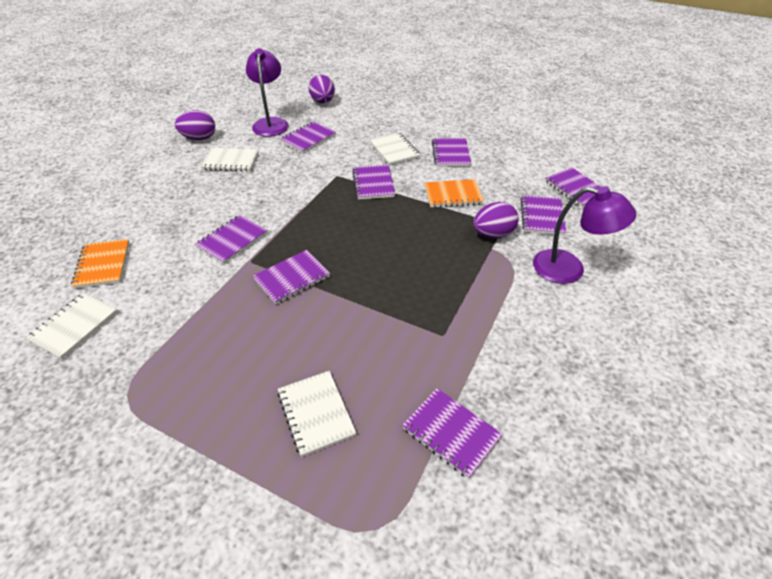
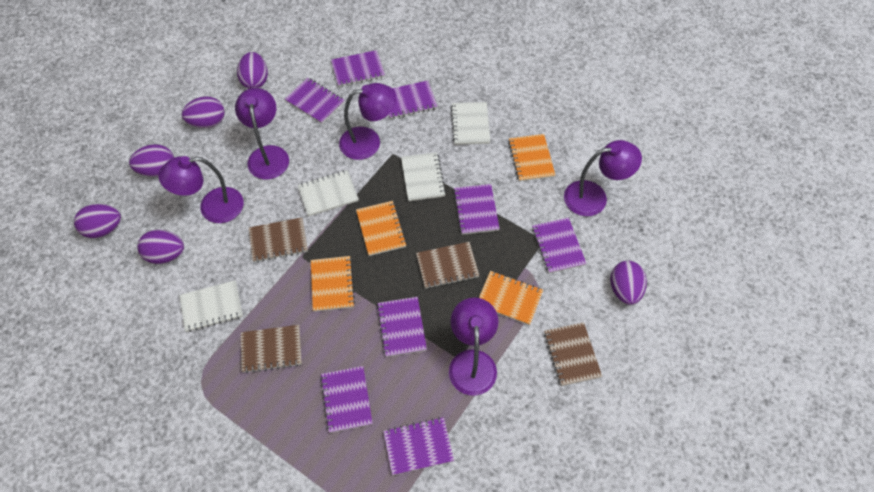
brown notebook: none = 0 -> [241,325,302,373] [249,217,308,262] [416,242,479,289] [544,322,602,386] = 4
orange notebook: [71,239,130,289] [425,179,484,208] = 2 -> [311,256,355,312] [356,201,407,256] [479,271,543,325] [508,134,555,182] = 4
purple egg: [175,110,215,140] [308,75,335,103] [473,202,519,238] = 3 -> [74,204,121,238] [129,144,174,177] [137,230,184,264] [182,96,225,128] [237,52,268,89] [610,261,647,305] = 6
purple lamp: [246,48,289,137] [533,186,637,284] = 2 -> [158,156,244,223] [235,88,289,180] [339,83,396,160] [449,298,498,396] [564,140,642,216] = 5

